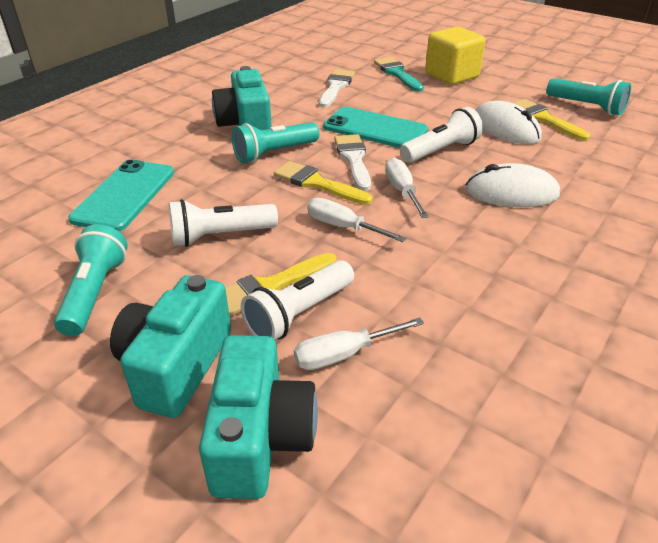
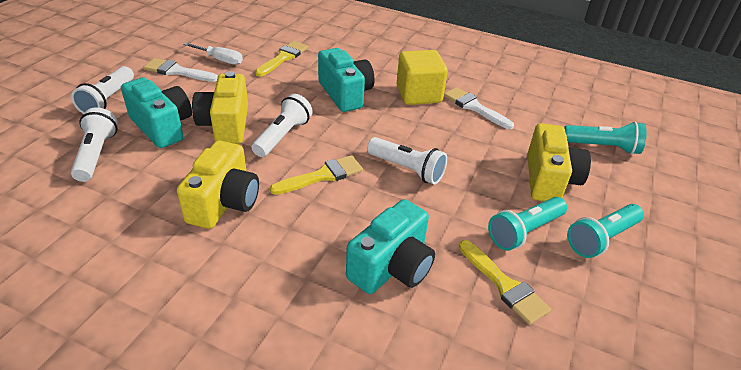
turquoise brush: [374,57,424,92] = 1 -> none = 0
turquoise phone: [68,159,174,231] [323,107,428,148] = 2 -> none = 0
white flashlight: [169,199,278,247] [241,260,354,340] [400,107,483,163] = 3 -> [71,66,134,114] [71,107,118,182] [251,94,313,157] [367,137,447,184] = 4
white mouse: [465,163,560,207] [475,101,542,144] = 2 -> none = 0
white screwdriver: [294,317,424,370] [307,198,407,242] [385,158,429,218] = 3 -> [183,43,243,65] = 1
yellow camera: none = 0 -> [177,140,259,229] [192,71,248,144] [527,123,591,201] = 3

